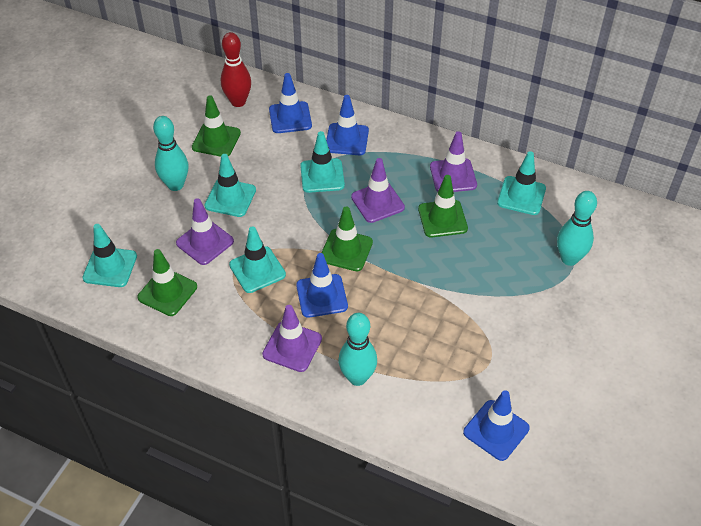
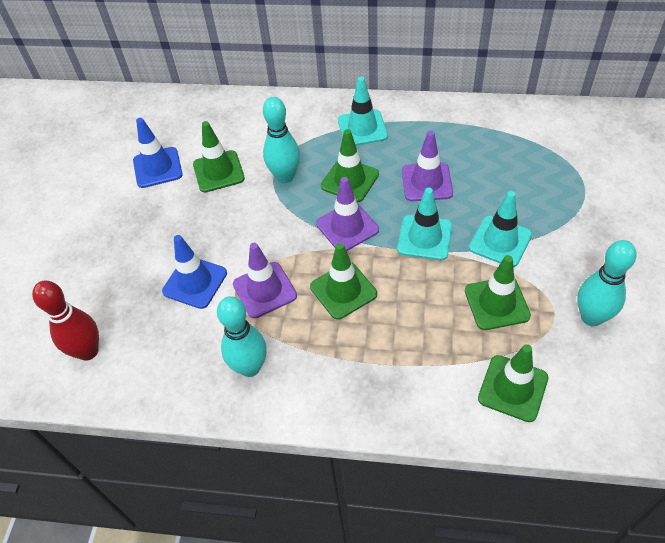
blue traffic cone: [269,73,312,133] [296,253,348,318] [326,95,369,155] [463,390,530,461] = 4 -> [133,118,183,188] [162,235,227,309] = 2
green traffic cone: [137,249,197,316] [192,95,241,157] [321,206,373,271] [418,175,468,237] = 4 -> [193,121,245,192] [310,243,377,320] [321,129,379,202] [465,255,531,330] [478,344,548,422] = 5
purple traffic cone: [176,198,234,265] [262,305,322,372] [351,158,405,223] [430,131,477,192] = 4 -> [233,243,297,318] [316,177,379,251] [402,131,453,201] = 3
turquoise traffic cone: [82,224,137,287] [205,154,256,217] [229,226,286,293] [300,131,345,193] [497,151,546,215] = 5 -> [338,76,388,146] [397,188,452,260] [469,191,532,267] = 3

